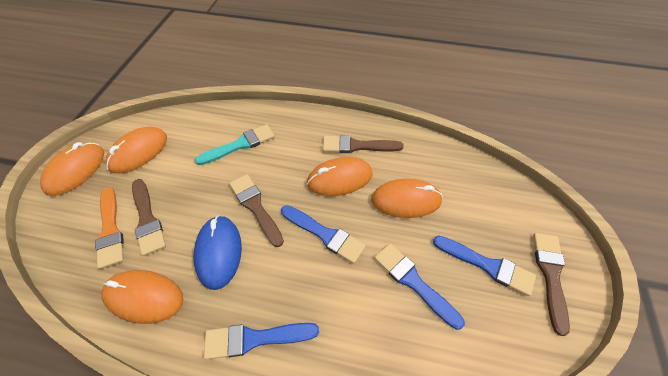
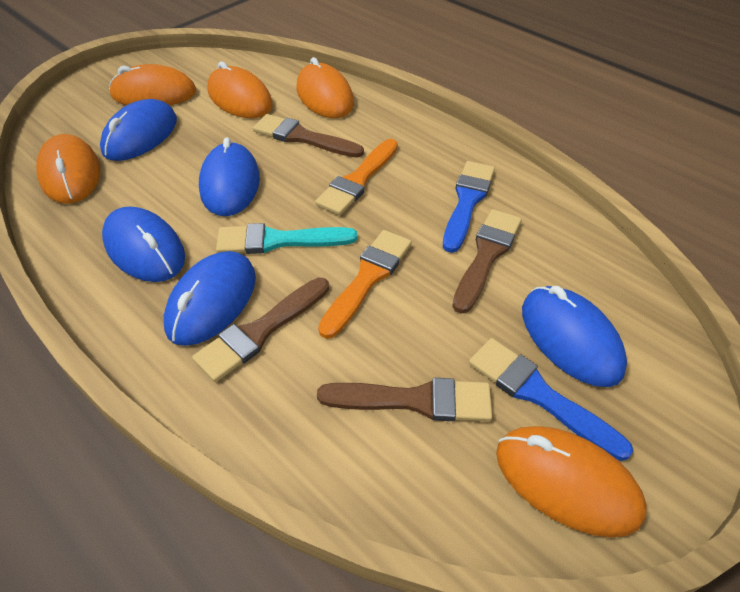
blue brush: [204,323,319,360] [281,205,366,264] [374,243,465,330] [433,236,536,296] = 4 -> [443,161,495,253] [469,338,633,461] = 2
blue mouse: [194,215,242,290] = 1 -> [100,99,177,161] [102,206,185,282] [164,251,256,346] [199,137,260,216] [522,286,627,387] = 5
orange brush: [95,187,124,269] = 1 -> [315,139,398,215] [318,230,412,339] = 2

